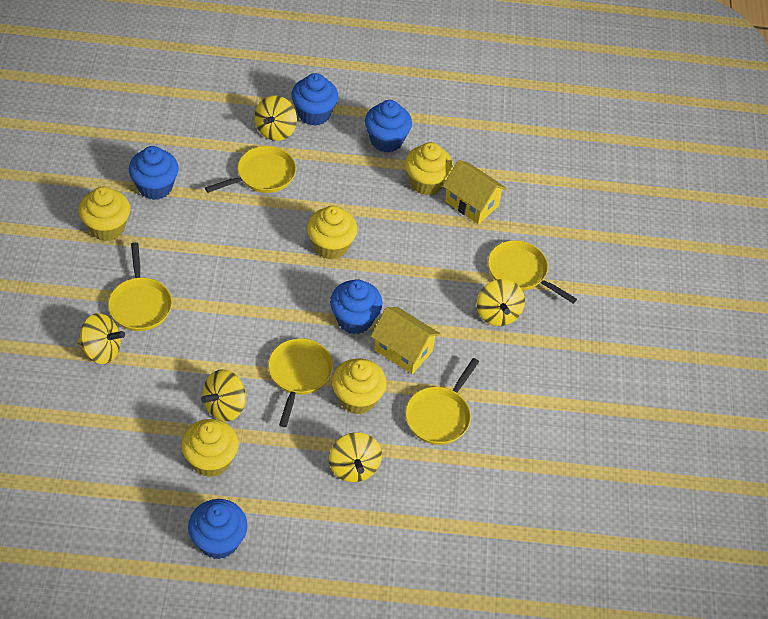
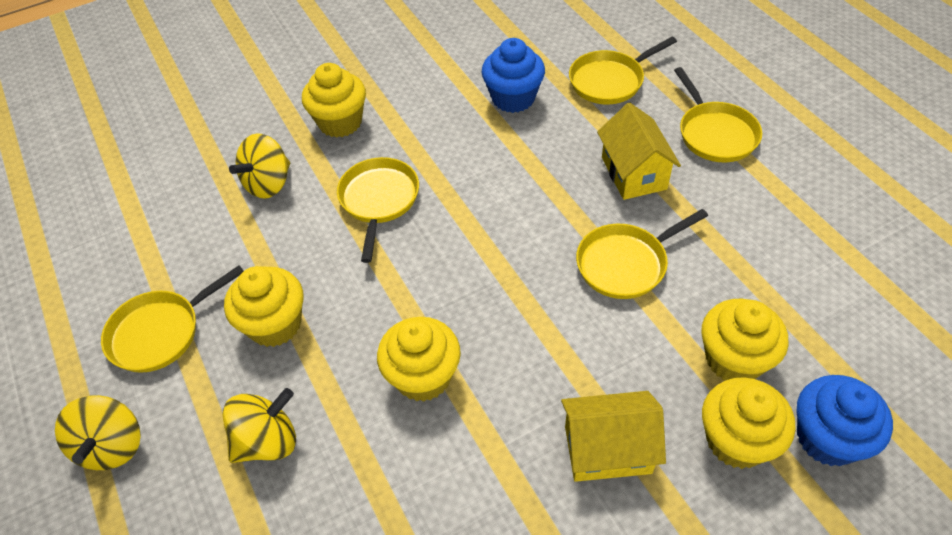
blue cupcake: [129,146,179,200] [188,499,248,559] [291,73,338,126] [330,279,383,334] [365,100,412,152] = 5 -> [482,38,545,113] [797,375,893,466] = 2
yellow spinning top: [77,313,125,364] [201,369,246,422] [255,96,297,141] [329,432,382,482] [477,279,525,326] = 5 -> [55,395,140,470] [222,388,296,463] [229,133,290,199] = 3

